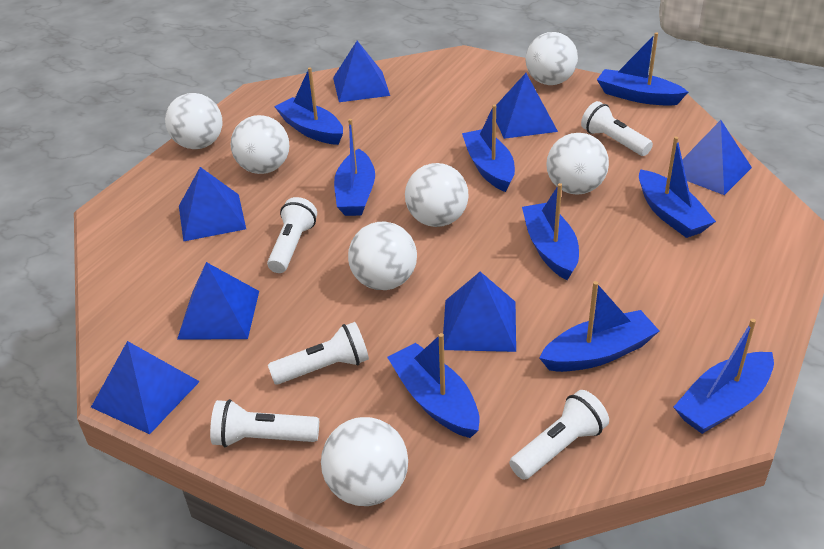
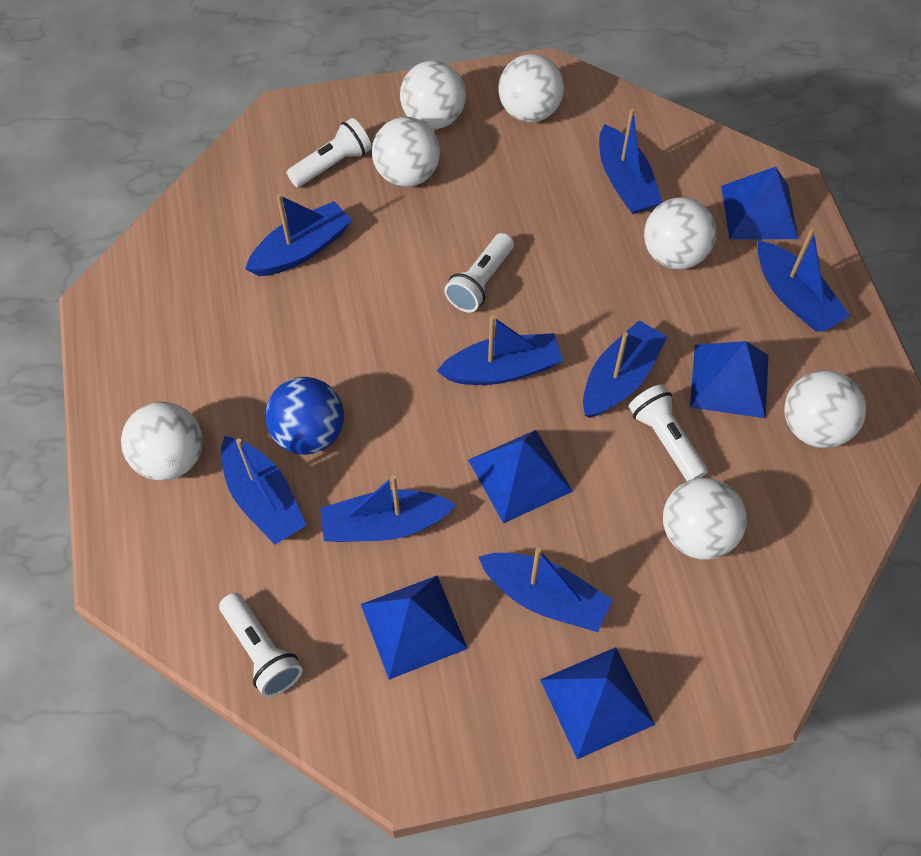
blue ball: none = 0 -> [265,377,344,455] = 1
blue boat: [274,67,343,145] [334,119,375,216] [387,333,480,438] [462,105,515,192] [522,183,579,280] [539,281,659,372] [597,32,688,106] [639,137,716,238] [674,319,774,434] = 9 -> [221,436,307,545] [245,194,352,276] [320,475,456,542] [437,315,563,385] [479,548,613,632] [583,320,667,418] [599,108,663,214] [757,228,850,332] = 8
blue pyramid: [91,341,200,434] [177,262,259,340] [179,167,246,242] [333,41,390,102] [443,272,516,352] [496,73,558,139] [682,120,752,195] = 7 -> [361,576,468,679] [468,430,573,523] [540,647,655,759] [690,341,768,418] [721,167,798,240] = 5
white flashlight: [210,399,319,447] [267,197,317,273] [268,322,369,385] [509,390,609,480] [581,101,653,156] = 5 -> [219,593,303,697] [287,118,372,187] [444,233,514,312] [629,384,708,481] = 4

